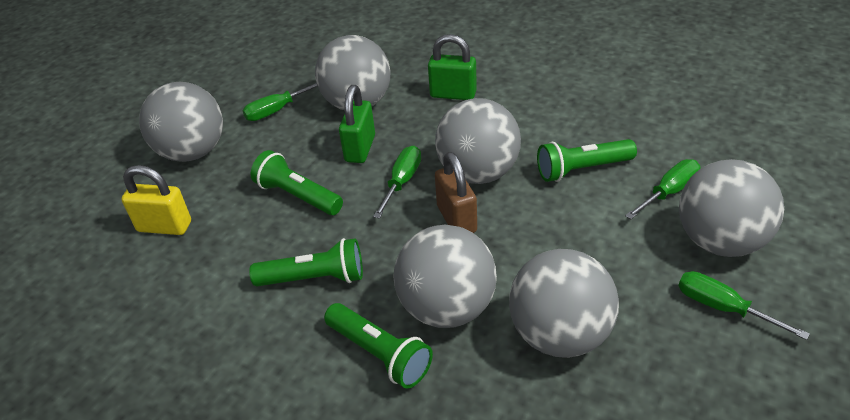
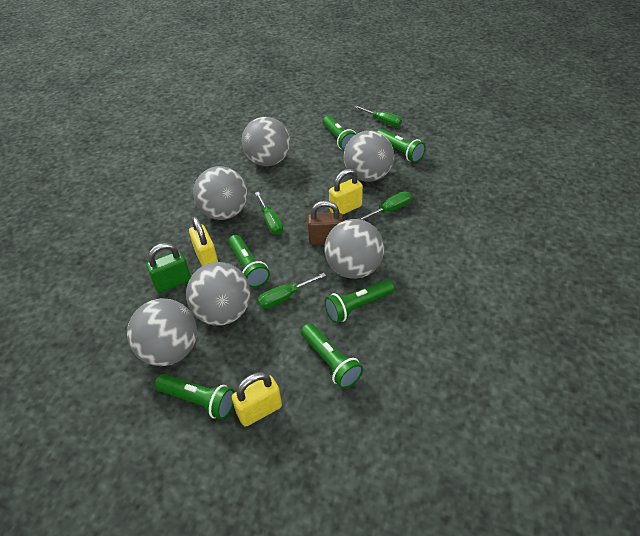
green flashlight: [249,238,363,286] [251,150,343,215] [324,303,433,389] [537,139,637,182] = 4 -> [155,374,235,420] [228,235,270,288] [301,323,363,389] [323,115,356,151] [324,279,394,323] [377,129,426,163] = 6
green padlock: [339,85,375,163] [428,34,477,100] = 2 -> [146,243,191,293] = 1
yellow padlock: [121,165,191,235] = 1 -> [189,217,218,266] [232,372,282,427] [329,169,363,215] = 3

